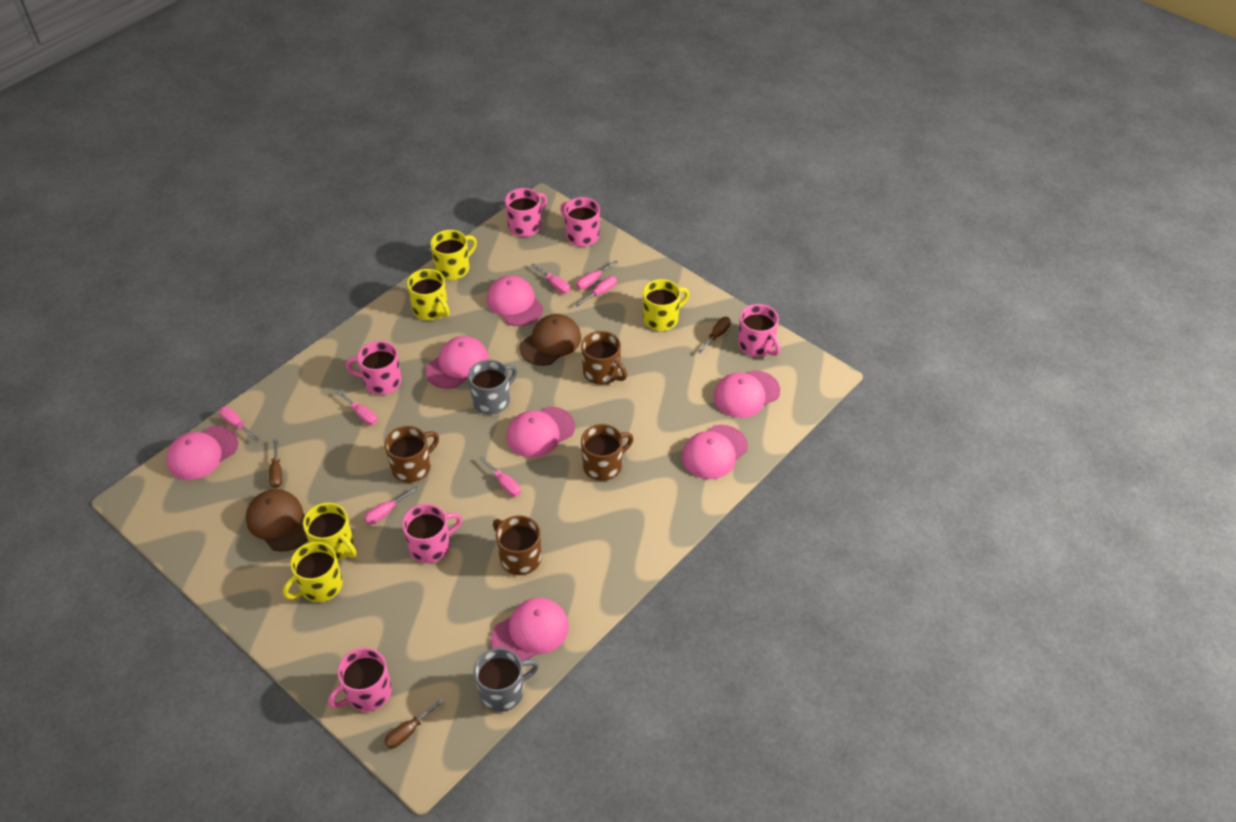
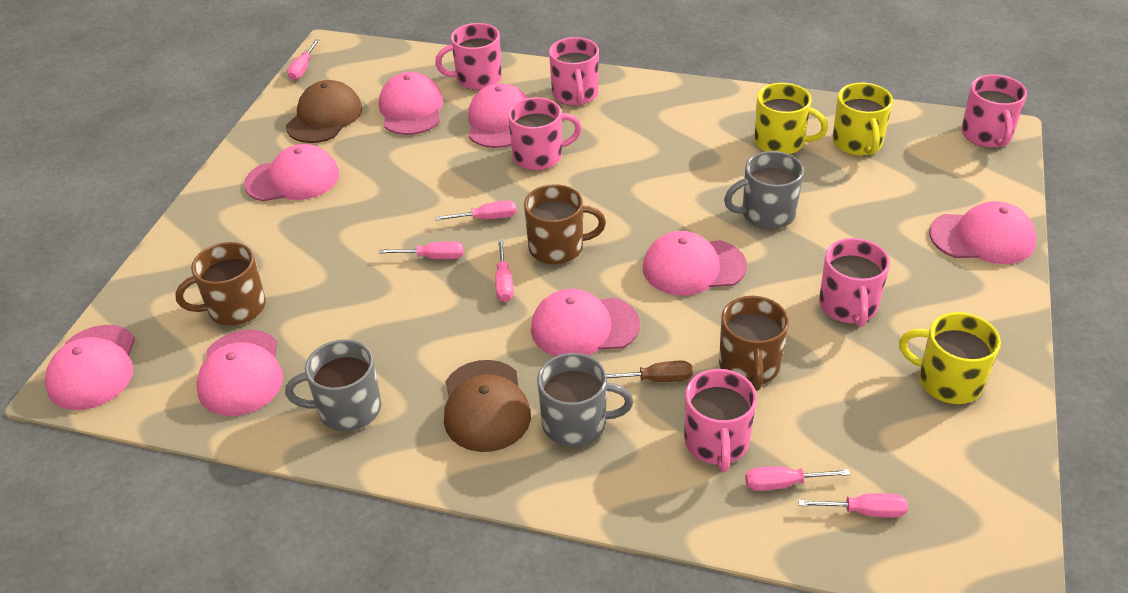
brown mug: [384,426,439,483] [493,516,541,575] [581,331,627,385] [581,424,634,481] = 4 -> [175,242,266,325] [524,184,606,264] [719,296,789,391] = 3
brown screwdriver: [269,439,282,488] [384,698,444,749] [698,317,731,354] = 3 -> [606,361,693,382] = 1
grey mug: [468,360,517,414] [474,648,539,712] = 2 -> [285,339,381,431] [537,353,633,447] [724,151,804,229] = 3
pink cap: [166,426,238,480] [425,336,489,389] [487,275,543,326] [491,598,569,661] [507,407,575,458] [682,425,748,479] [714,370,780,418] = 7 -> [45,325,135,410] [196,330,283,416] [244,144,339,201] [379,72,443,135] [468,83,528,148] [531,289,640,356] [643,231,747,295] [929,201,1036,264] = 8
pink screwdriver: [219,406,259,442] [336,391,377,425] [364,486,418,524] [479,456,521,496] [531,263,570,294] [575,276,617,307] [576,260,618,290] = 7 -> [287,39,319,80] [379,241,464,259] [435,200,516,221] [495,240,514,302] [745,466,850,491] [798,493,908,518] = 6
yellow mug: [283,542,343,602] [303,503,357,560] [407,269,450,320] [430,230,477,280] [643,279,690,331] = 5 -> [754,83,828,154] [832,83,893,156] [899,312,1001,404] = 3

